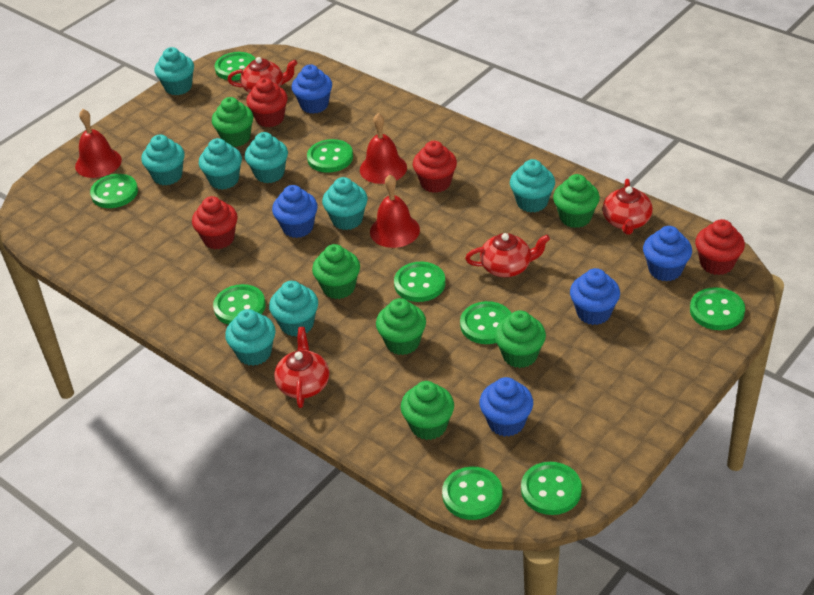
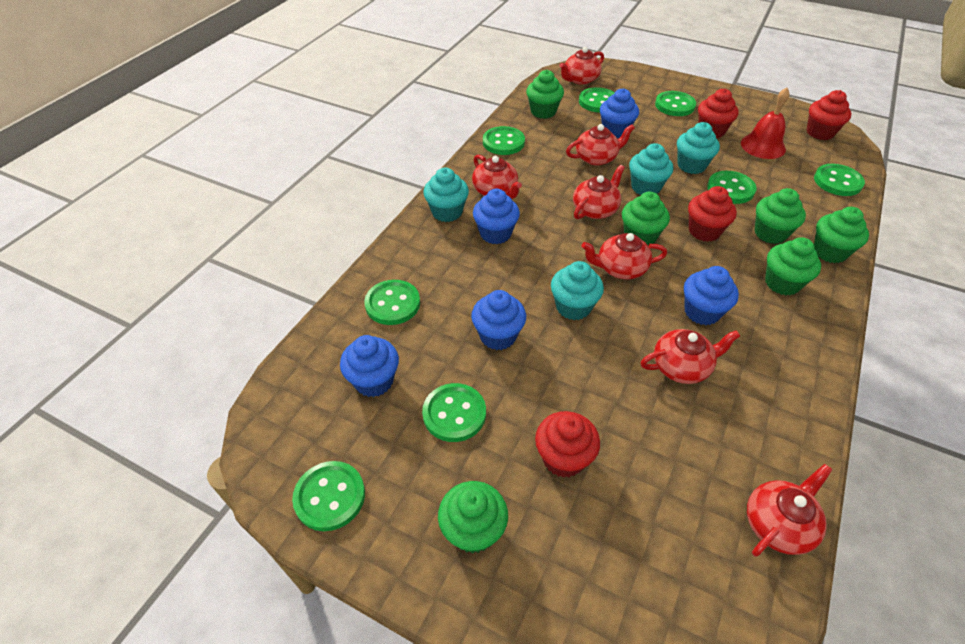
green button: [90,174,138,208] [213,284,266,325] [214,52,256,81] [307,139,353,173] [394,262,445,302] [442,466,503,520] [460,301,512,344] [521,462,582,515] [690,287,745,330] = 9 -> [292,461,365,531] [364,280,420,325] [422,383,486,442] [483,126,525,155] [579,87,615,112] [655,91,696,116] [707,171,756,204] [814,164,865,196] = 8
red bell: [75,109,122,178] [360,113,407,184] [370,175,420,248] = 3 -> [741,88,790,159] = 1
red teapot: [227,57,298,93] [274,327,329,408] [465,233,550,277] [603,179,653,235] = 4 -> [472,155,522,199] [559,47,604,85] [566,124,635,166] [573,165,625,219] [581,233,667,279] [641,329,740,384] [747,464,832,557] = 7
turquoise cupcake: [141,135,185,185] [154,47,194,95] [199,138,242,190] [225,309,275,366] [245,132,288,183] [269,281,318,336] [322,177,368,230] [510,159,555,212] = 8 -> [423,168,469,222] [551,261,604,320] [629,143,673,195] [677,122,720,174] = 4

